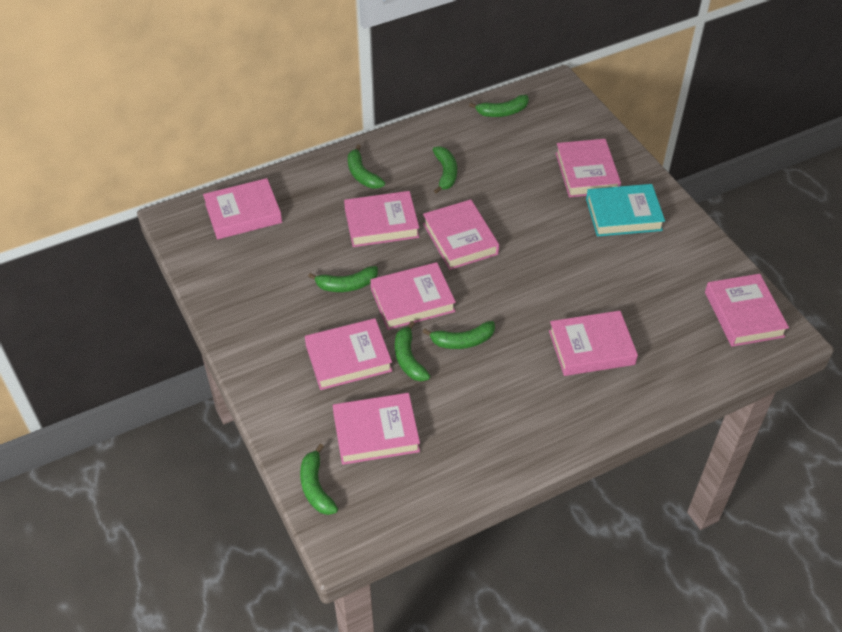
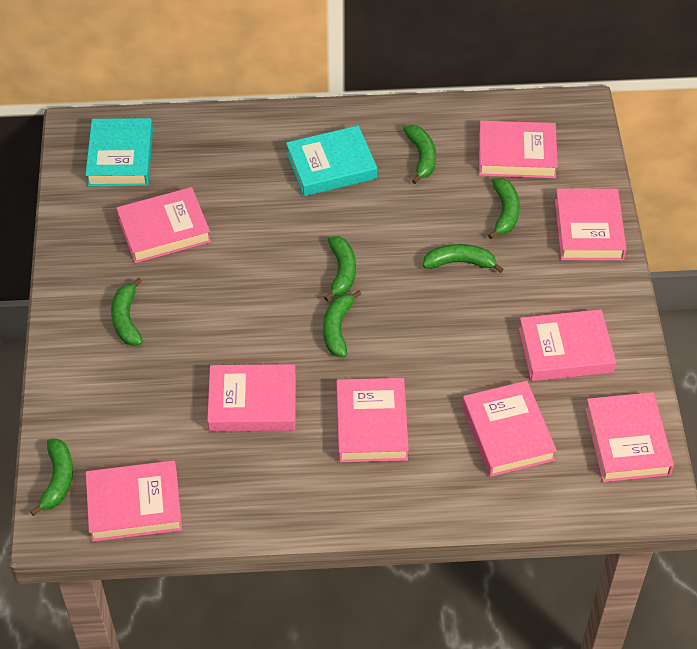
turquoise book: [586,184,665,236] = 1 -> [85,118,153,186] [286,126,377,196] = 2

